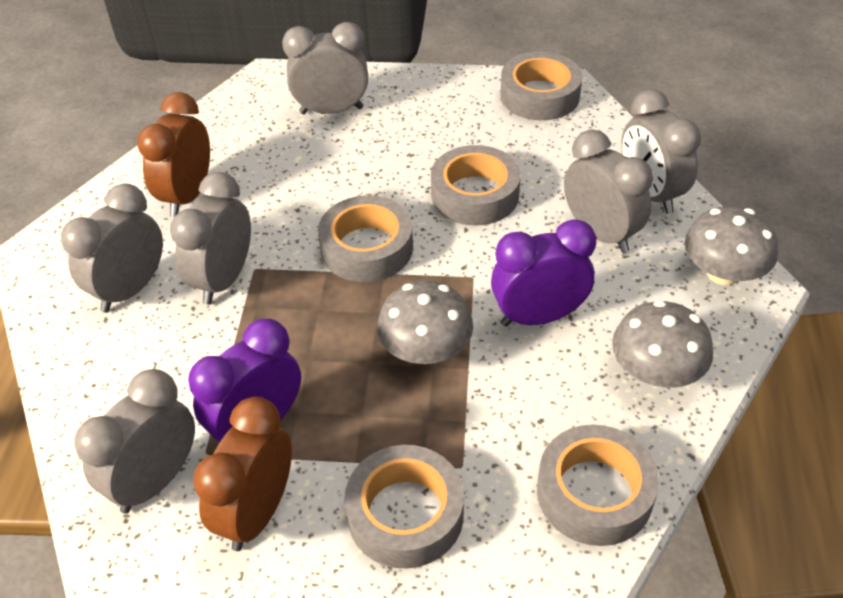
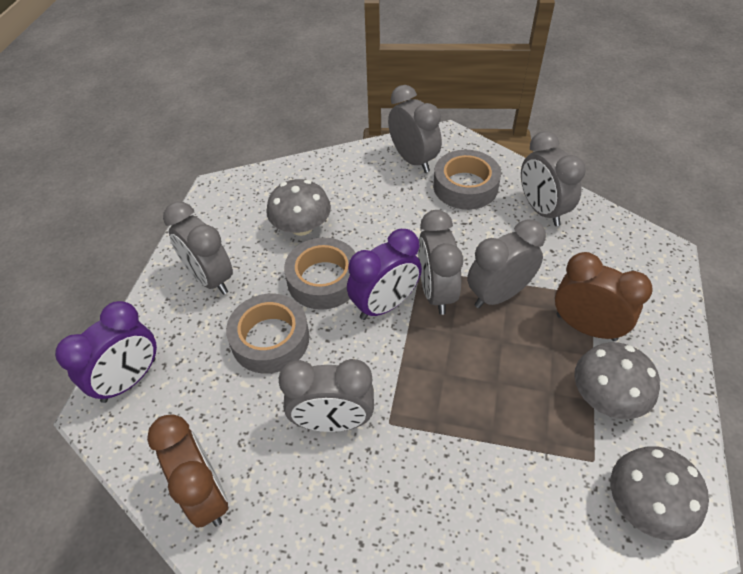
grey tape: [318,196,413,282] [344,445,464,569] [431,145,520,225] [500,52,582,120] [537,425,659,546] = 5 -> [226,294,310,374] [284,238,355,310] [433,150,501,210] = 3

